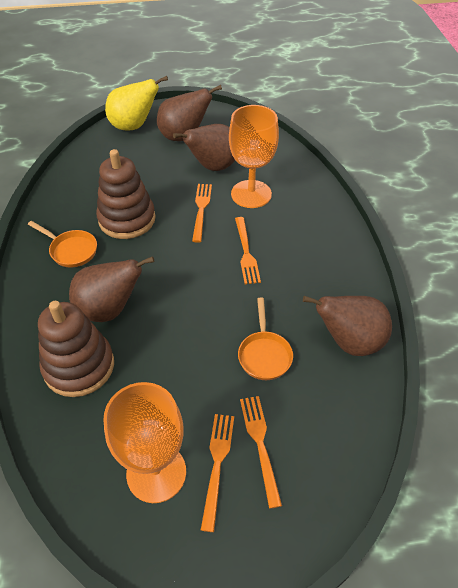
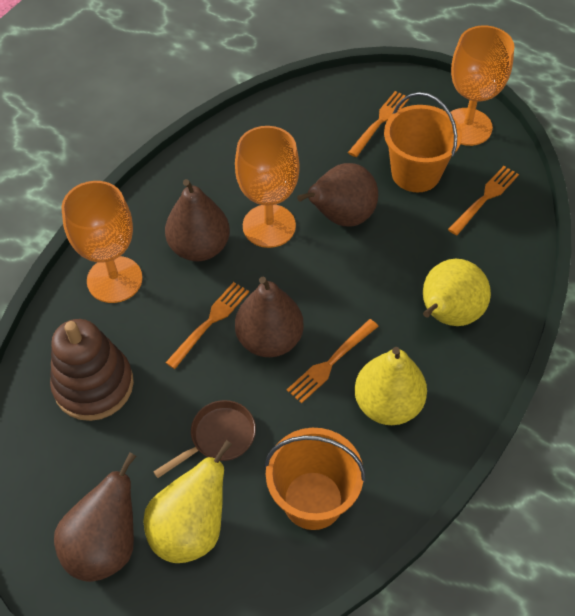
brown pan: none = 0 -> [153,400,256,478] = 1
brown stacking toy: [38,301,114,397] [96,149,156,239] = 2 -> [50,319,134,421] = 1
orange bucket: none = 0 -> [264,428,365,530] [384,92,462,192] = 2
orange goblet: [104,382,186,503] [229,105,279,208] = 2 -> [61,181,143,303] [235,126,300,248] [451,26,514,146] = 3
orange pan: [28,221,97,267] [238,298,293,380] = 2 -> none = 0
yellow pear: [105,76,168,131] = 1 -> [143,440,232,563] [354,347,427,425] [423,259,491,326] = 3

